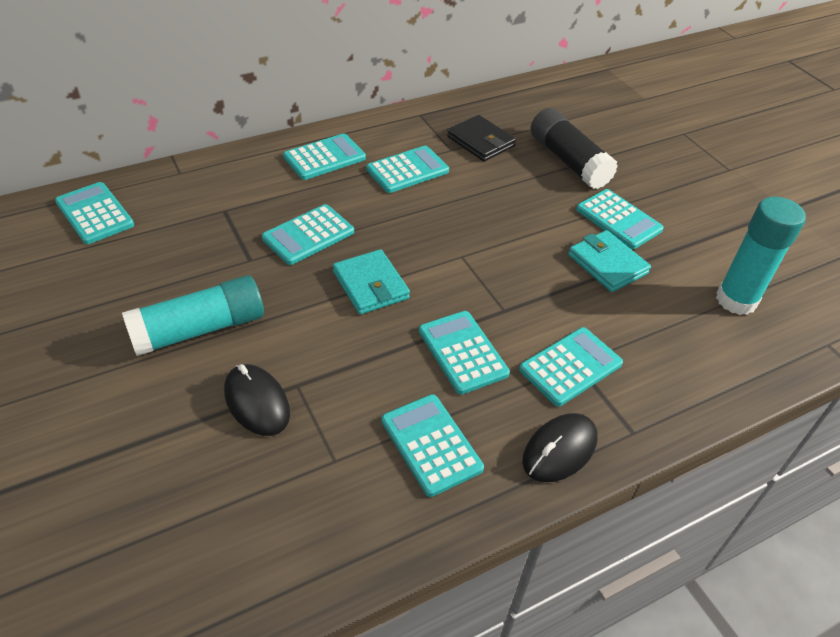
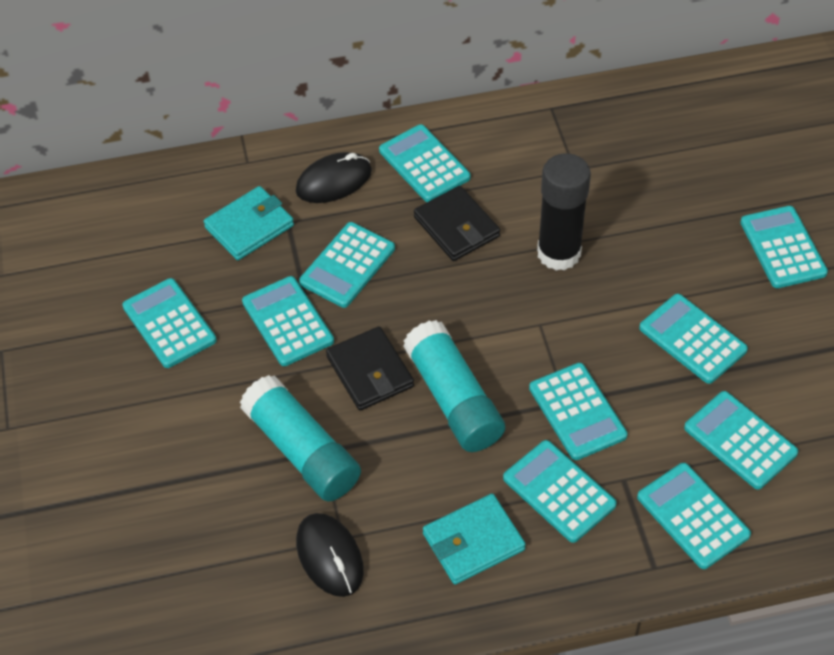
black wallet: [447,115,516,161] = 1 -> [326,326,414,411] [414,186,500,261] = 2
turquoise calculator: [55,182,134,244] [262,204,354,265] [283,133,366,180] [366,146,449,193] [382,394,484,497] [419,311,510,395] [519,327,623,406] [576,189,664,249] = 8 -> [122,278,216,368] [242,276,334,366] [299,222,395,308] [379,124,471,202] [503,440,617,543] [529,363,627,460] [637,463,751,569] [639,294,748,384] [684,391,798,489] [740,206,828,288] = 10

